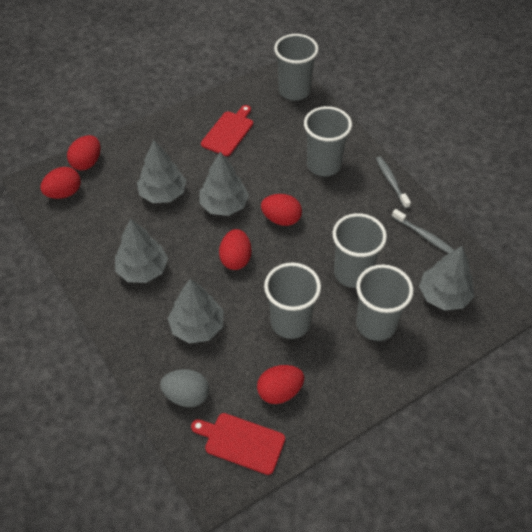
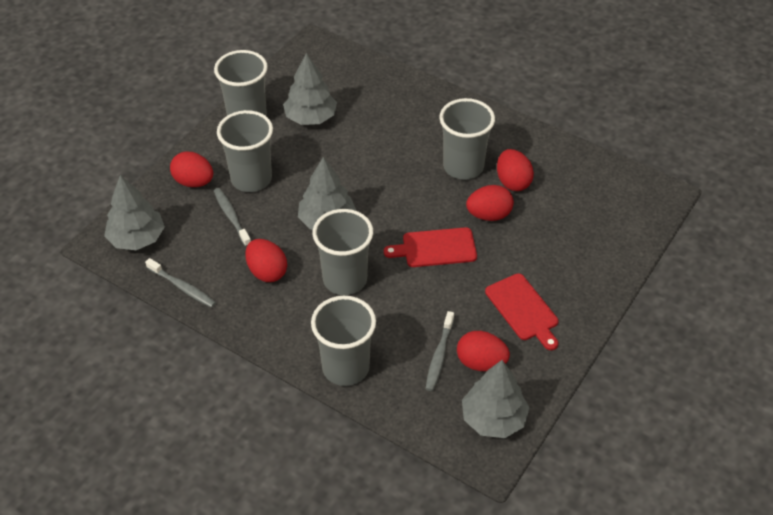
grey egg: [160,369,209,407] = 1 -> none = 0
grey toothbrush: [376,156,411,209] [392,209,454,253] = 2 -> [145,258,216,308] [214,188,251,247] [425,311,454,391] = 3
grey tree: [115,219,168,283] [137,140,186,203] [168,279,224,344] [199,152,249,216] [419,246,475,311] = 5 -> [104,175,165,250] [283,53,337,125] [298,157,356,230] [462,360,530,438] = 4

